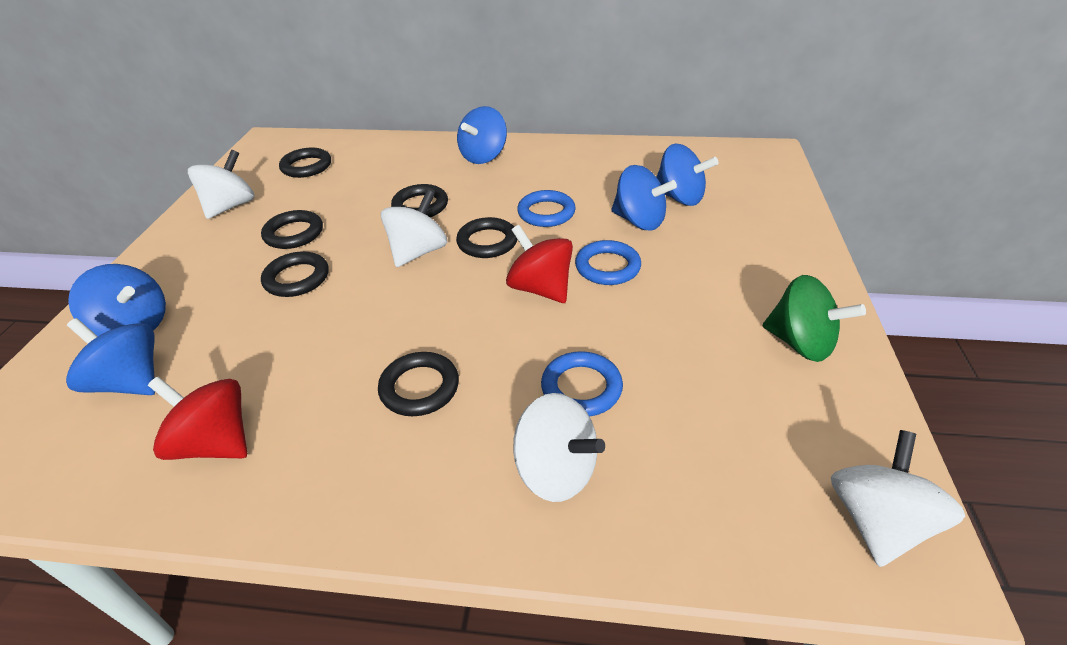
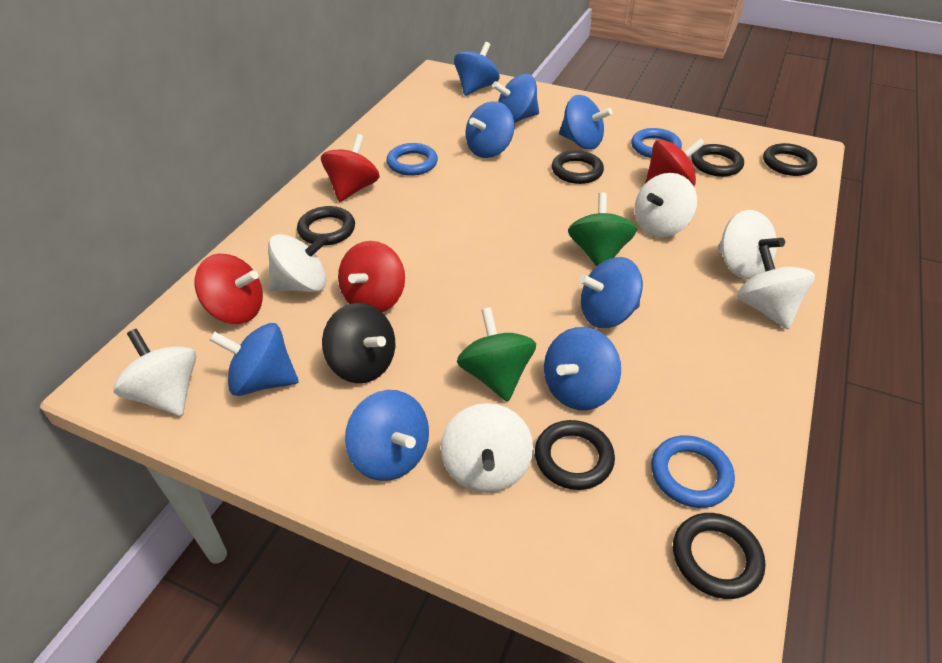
black spinning top: none = 0 -> [322,303,395,383] = 1
blue spinning top: [66,318,155,395] [68,264,166,336] [457,106,507,164] [611,165,677,230] [657,144,718,206] = 5 -> [209,323,299,396] [345,390,429,481] [454,42,500,96] [465,101,514,158] [492,74,539,123] [544,327,621,410] [559,95,613,150] [579,257,643,328] = 8
green spinning top: [763,275,866,362] = 1 -> [457,307,536,402] [568,193,637,266] = 2
red spinning top: [148,377,247,460] [506,225,573,303] = 2 -> [194,254,263,324] [321,134,380,202] [338,241,405,312] [645,138,705,186] = 4
white spinning top: [188,150,254,219] [381,190,447,267] [513,393,605,502] [831,430,965,567] = 4 -> [114,329,196,416] [268,234,329,292] [441,403,533,493] [634,173,697,237] [718,210,785,279] [737,245,815,329] = 6

